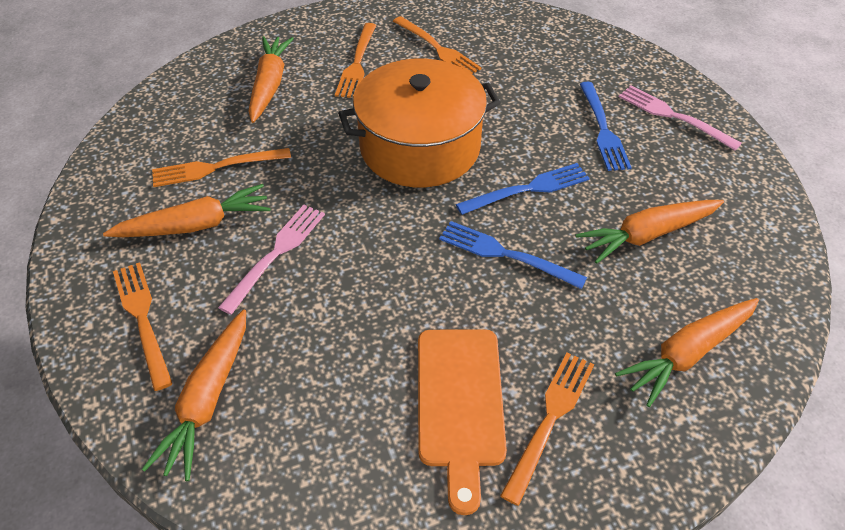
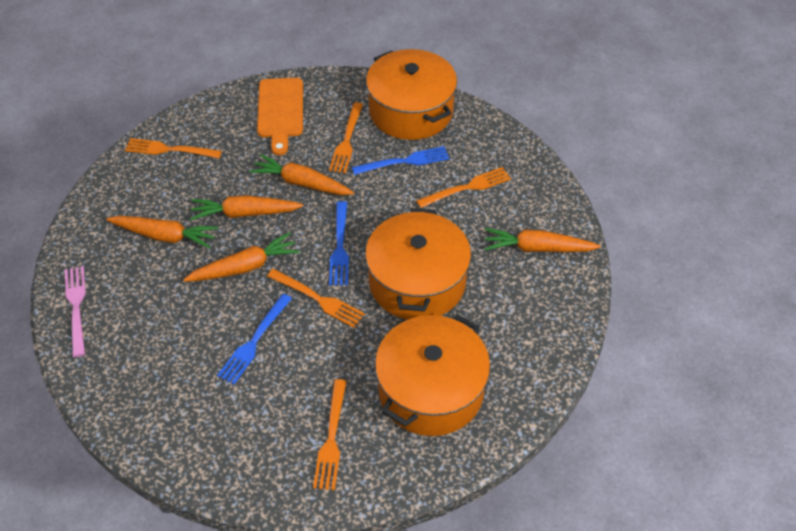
orange pot: [338,59,501,187] = 1 -> [365,208,471,320] [366,49,457,140] [375,314,490,436] = 3
pink fork: [218,205,325,315] [619,86,742,150] = 2 -> [65,266,86,357] = 1

